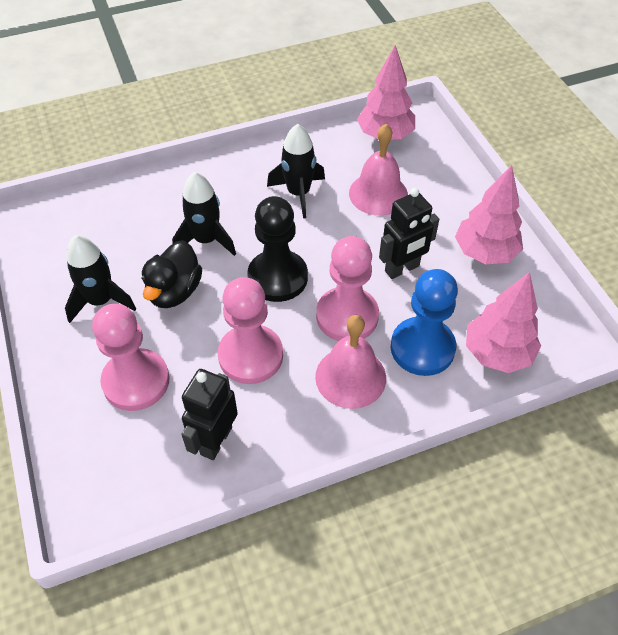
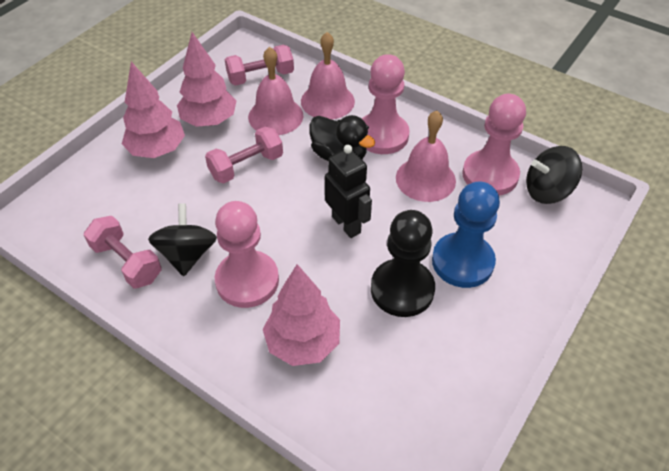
black robot: [181,369,238,460] [379,188,439,279] = 2 -> [325,145,372,238] = 1
black rocket: [65,235,136,323] [172,172,236,256] [267,124,325,218] = 3 -> none = 0
black spinning top: none = 0 -> [148,204,217,276] [526,146,582,204] = 2
pink bell: [315,315,386,409] [349,124,408,216] = 2 -> [248,47,303,135] [301,32,355,120] [396,111,456,202] = 3
pink dumbbell: none = 0 -> [84,216,162,289] [205,126,283,183] [225,45,294,86] = 3

